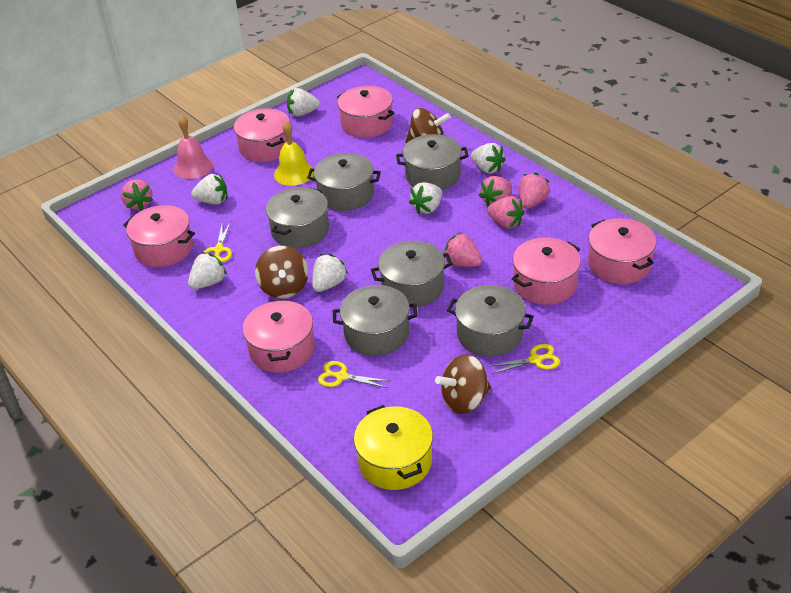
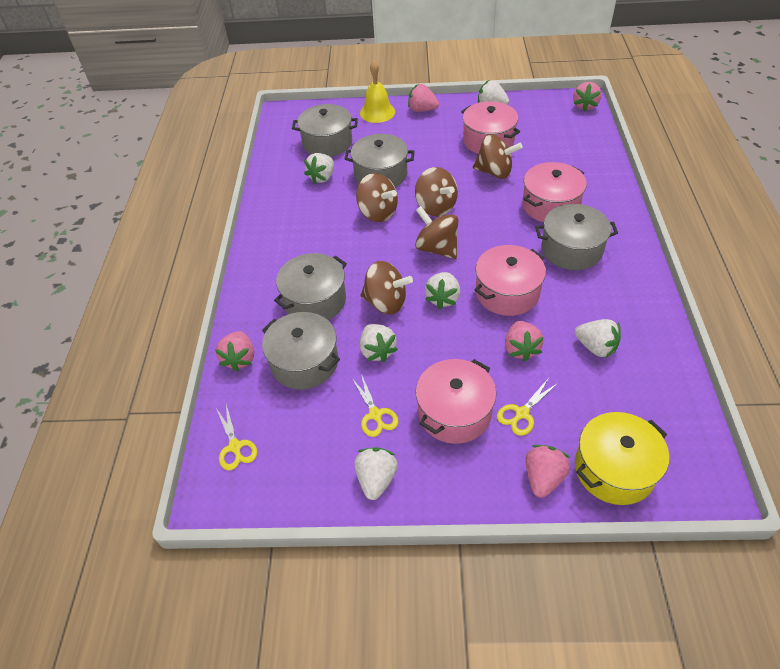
brown spinning top: [255,246,308,299] [405,108,451,143] [435,354,491,414] = 3 -> [356,173,398,222] [361,261,413,315] [415,167,458,217] [415,206,458,259] [473,134,523,179] = 5
grey pot: [266,187,329,248] [307,153,381,211] [333,285,418,356] [371,241,453,307] [396,134,469,190] [447,285,534,357] = 6 -> [262,312,340,390] [274,253,347,320] [292,104,358,157] [345,134,415,187] [535,204,618,270] = 5
pink bell: [173,115,213,179] = 1 -> none = 0
pink pot: [123,205,195,267] [234,108,290,162] [242,299,315,373] [337,86,394,138] [512,237,581,305] [588,218,656,284] = 6 -> [416,359,496,444] [461,101,520,154] [474,245,546,316] [522,162,587,222] = 4

